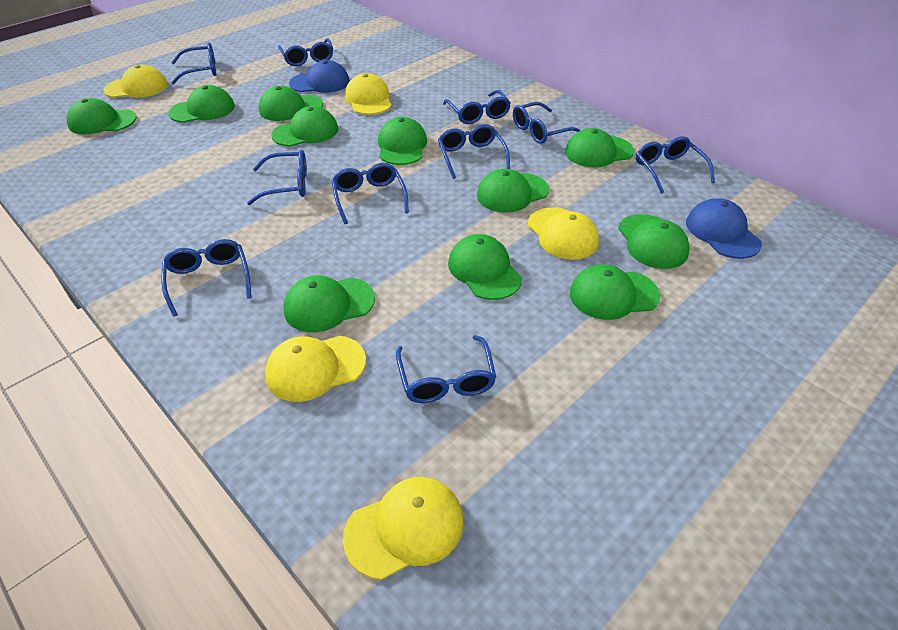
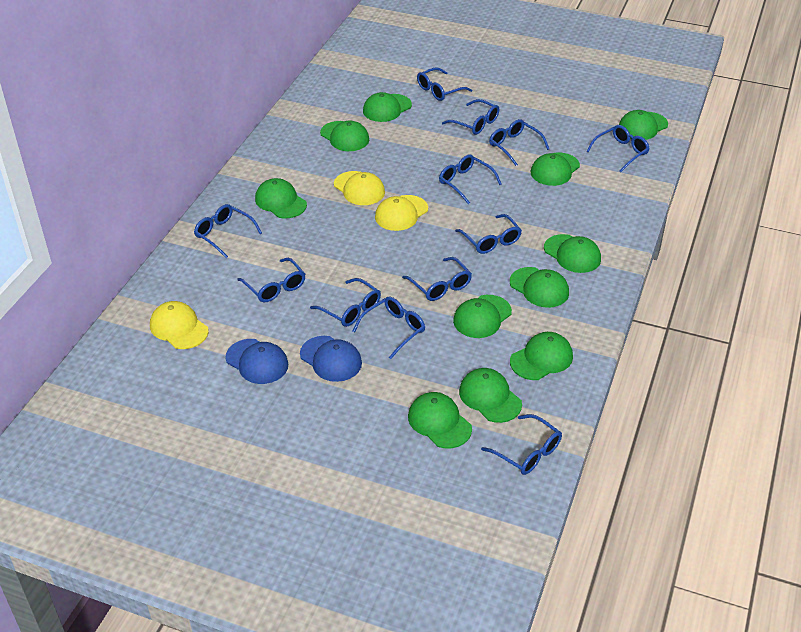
blue glasses: [162,239,251,317] [171,42,217,85] [247,150,307,205] [278,38,333,66] [331,163,409,224] [396,335,496,403] [438,124,510,179] [443,90,511,124] [513,102,581,144] [636,136,715,194] = 10 -> [194,204,262,258] [237,258,305,302] [310,278,381,327] [353,296,425,359] [402,257,472,301] [417,67,472,101] [439,154,501,204] [442,99,499,135] [455,214,522,254] [481,414,562,475] [489,119,549,166] [586,125,650,172] = 12
yellow cap: [103,65,168,98] [265,336,366,402] [343,477,464,580] [345,73,392,115] [528,207,599,260] = 5 -> [150,301,209,349] [334,171,385,205] [375,195,428,231] = 3

